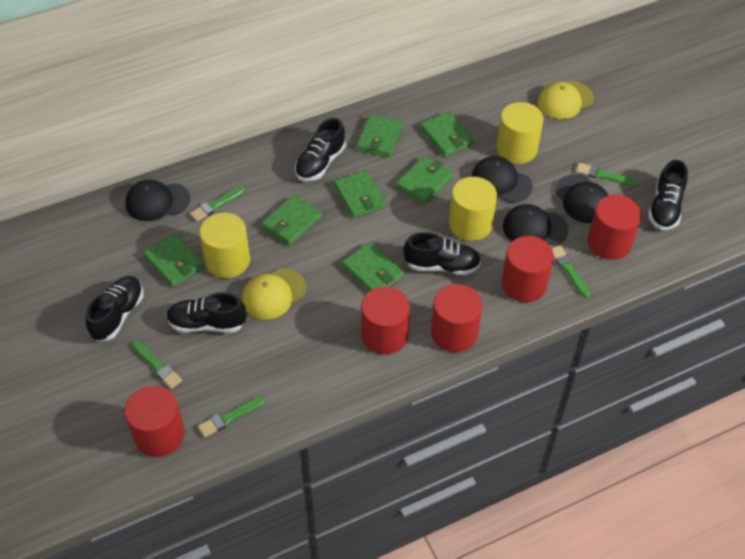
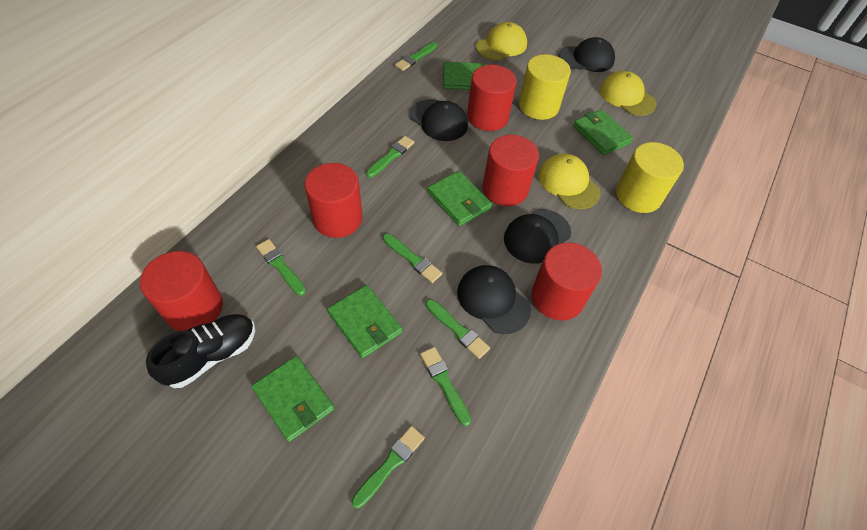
black shoe: [86,276,144,341] [166,292,246,333] [295,118,346,181] [404,232,481,275] [648,160,688,230] = 5 -> [146,314,255,388] = 1
green brush: [132,341,182,389] [190,186,245,222] [198,396,266,438] [552,245,590,297] [576,163,638,186] = 5 -> [256,239,306,296] [351,426,425,508] [366,136,414,178] [383,234,442,283] [395,42,437,71] [420,347,471,426] [426,299,490,359] = 7
green wallet: [143,233,204,287] [262,195,322,246] [334,170,387,218] [342,242,404,291] [357,114,403,157] [396,156,453,204] [420,111,475,157] = 7 -> [251,356,334,442] [327,285,402,358] [427,171,492,226] [443,62,488,90] [573,109,633,155] = 5
yellow cap: [242,268,306,320] [538,81,594,119] = 2 -> [476,22,527,60] [539,154,601,209] [600,71,656,116] = 3
yellow cylinder: [199,213,250,278] [449,177,497,241] [496,102,543,164] = 3 -> [519,54,571,120] [616,142,684,213] = 2

